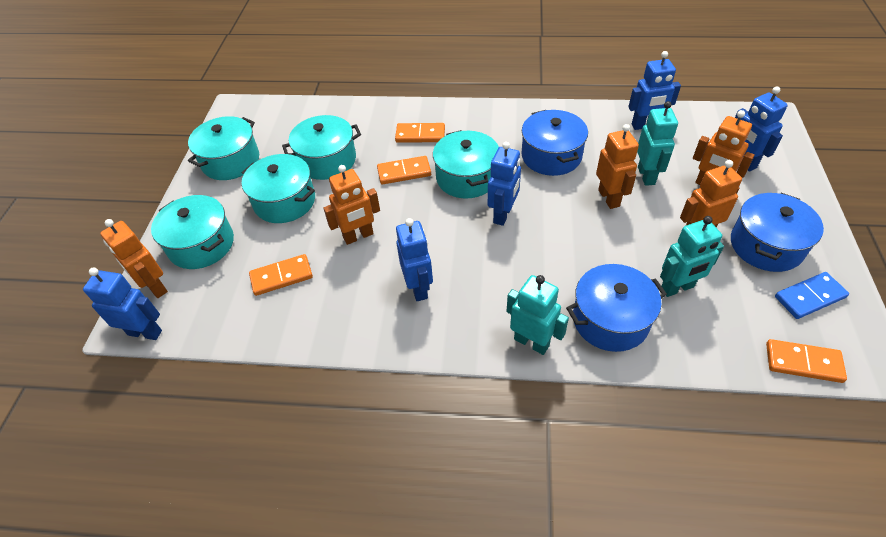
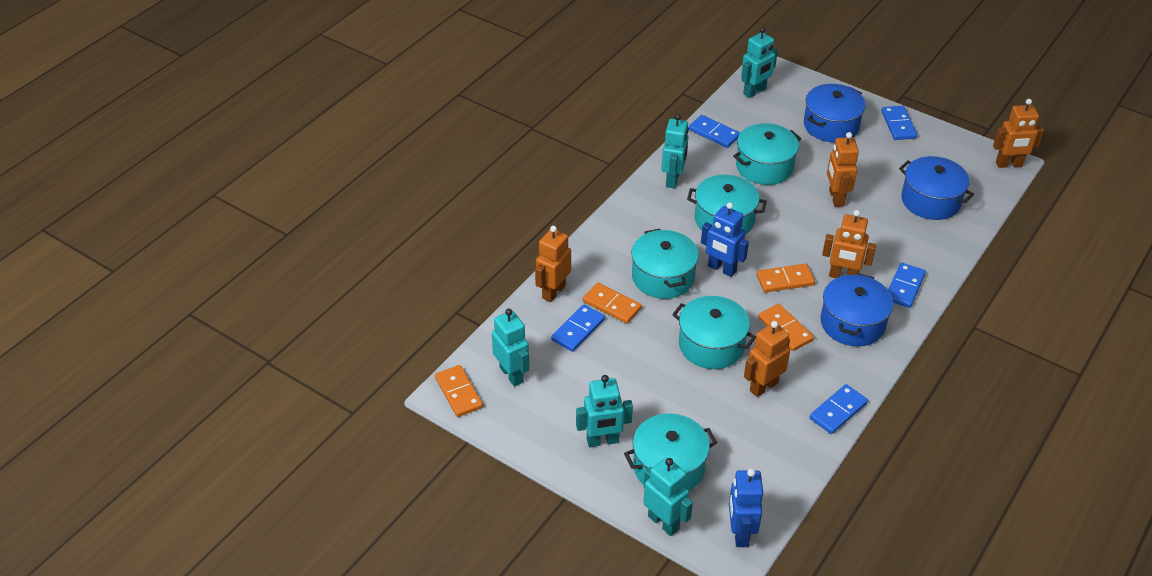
blue domino: [775,272,849,319] = 1 -> [551,305,605,352] [689,115,740,148] [810,384,868,434] [881,106,917,140] [888,263,926,308] = 5
blue robot: [83,267,162,340] [396,218,433,301] [488,142,521,226] [628,51,681,130] [735,87,787,172] = 5 -> [701,202,749,277] [729,469,763,547] = 2
turquoise robot: [506,275,569,355] [637,101,678,186] [660,216,724,297] = 3 -> [492,309,529,386] [576,375,633,447] [643,457,693,536] [661,114,689,188] [741,27,778,98] = 5

